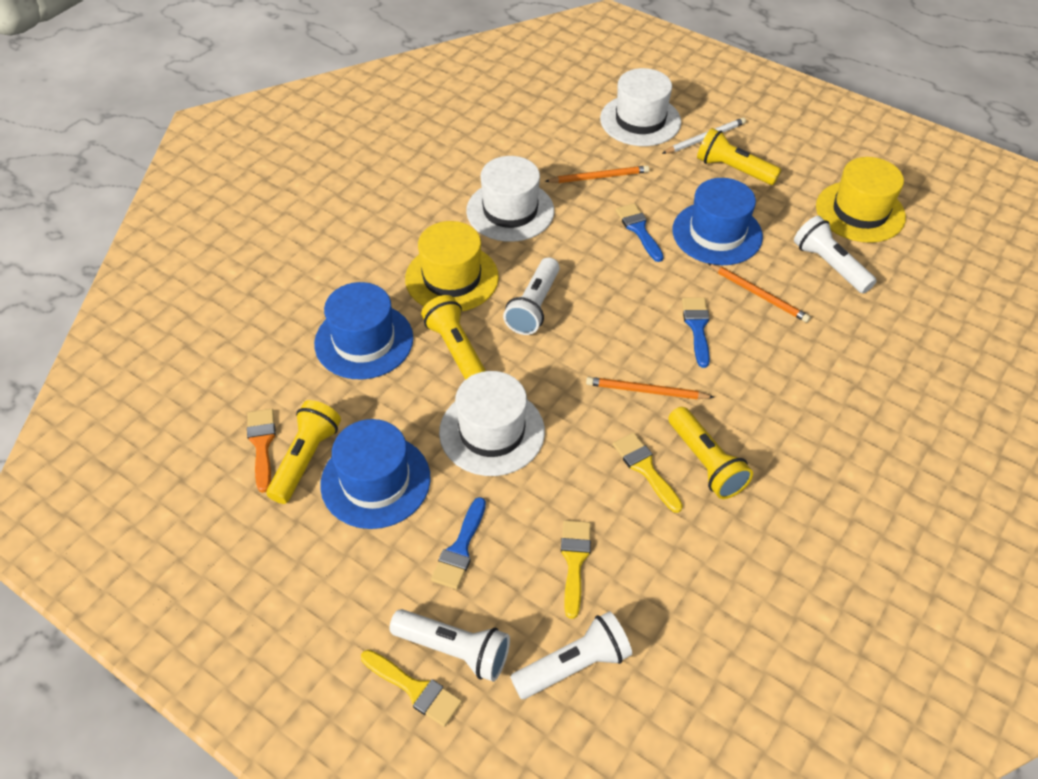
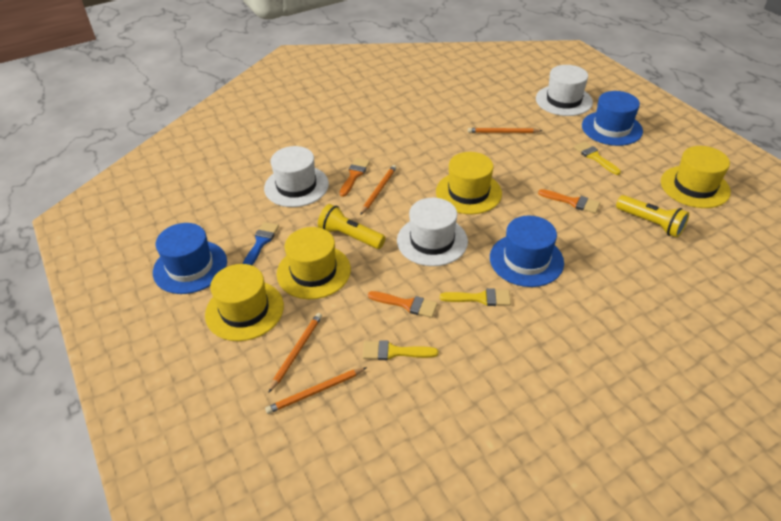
blue brush: [431,497,486,590] [616,203,664,262] [682,298,710,368] = 3 -> [243,222,279,265] = 1
orange brush: [247,409,276,493] = 1 -> [340,158,370,197] [368,291,438,318] [538,189,600,214] = 3
orange pencil: [545,165,649,183] [586,377,714,399] [708,263,810,323] = 3 -> [265,367,367,414] [268,313,322,393] [360,165,397,215] [468,128,542,133] = 4
white flashlight: [389,609,510,682] [503,257,560,335] [510,611,632,699] [794,216,877,294] = 4 -> none = 0
white pencil: [662,118,746,154] = 1 -> none = 0
yellow flashlight: [266,400,341,504] [421,295,486,380] [669,407,753,499] [697,128,781,185] = 4 -> [318,204,385,249] [616,195,689,238] = 2
yellow hat: [405,221,499,311] [816,157,906,243] = 2 -> [205,264,284,341] [277,227,351,299] [436,152,502,214] [661,146,731,208] = 4

